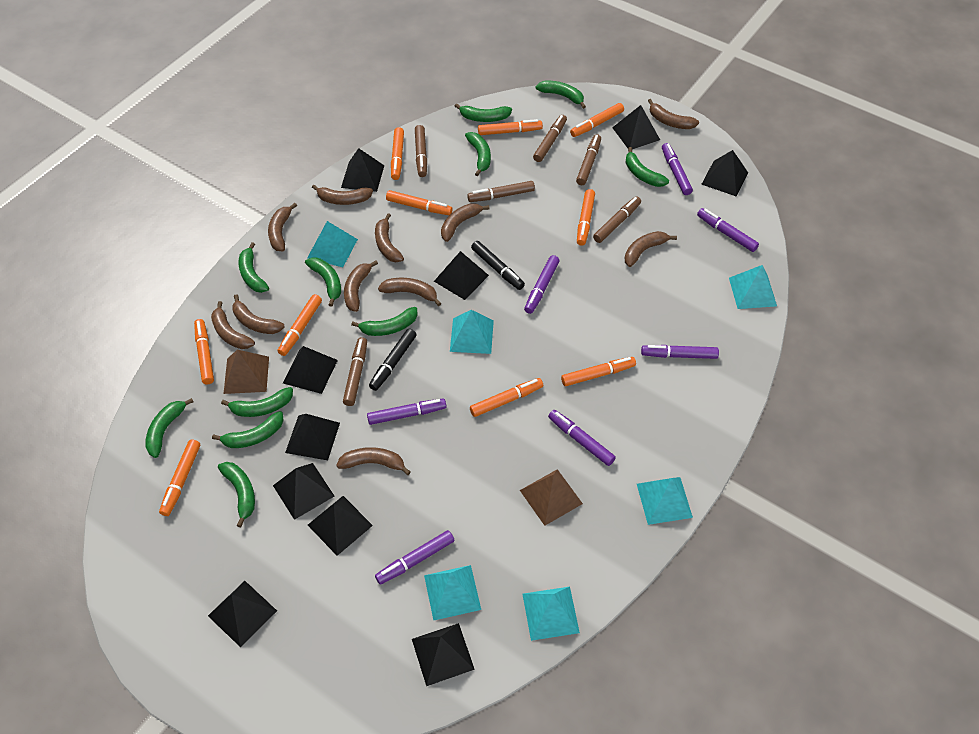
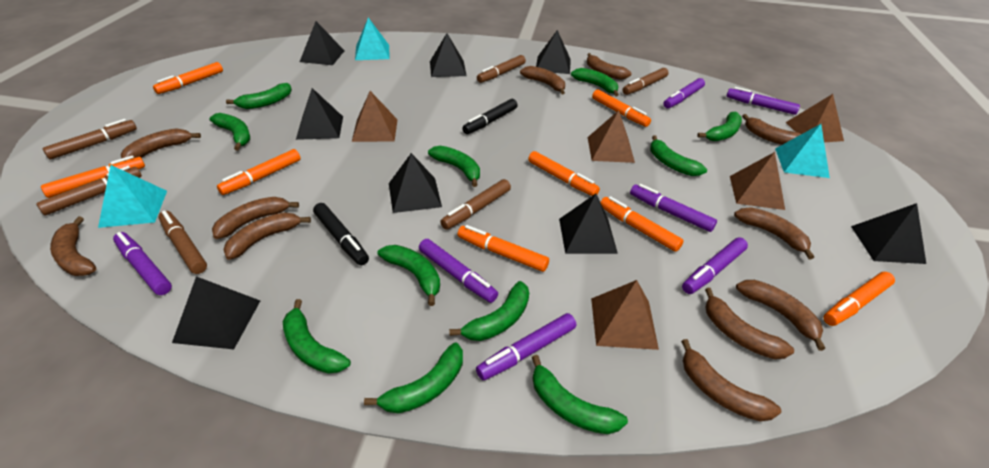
black pyramid: [208,581,277,647] [273,463,334,520] [283,346,338,394] [285,414,340,460] [308,496,373,556] [341,148,384,192] [412,623,475,686] [434,251,489,300] [612,105,660,149] [702,150,748,197] = 10 -> [172,276,260,349] [296,88,343,140] [300,21,344,65] [389,153,442,213] [430,33,467,77] [536,30,571,74] [559,194,618,254] [851,203,926,264] = 8
brown pyramid: [224,350,269,394] [520,469,583,526] = 2 -> [352,91,398,142] [588,110,635,163] [591,280,659,350] [730,152,785,210] [786,94,844,142] = 5
orange marker: [159,439,200,516] [194,319,214,385] [278,294,322,356] [386,190,453,215] [391,127,404,180] [470,378,543,417] [478,119,543,135] [561,357,636,386] [570,103,624,137] [577,189,595,246] = 10 -> [41,155,145,198] [153,62,223,94] [217,149,301,195] [457,225,549,272] [528,151,600,196] [592,90,651,127] [600,196,683,252] [823,272,895,326] = 8
turquoise pyramid: [307,221,358,267] [424,565,481,621] [450,310,494,354] [523,587,580,641] [637,477,693,525] [729,265,777,309] = 6 -> [98,165,167,228] [355,18,390,60] [775,124,830,178] = 3

